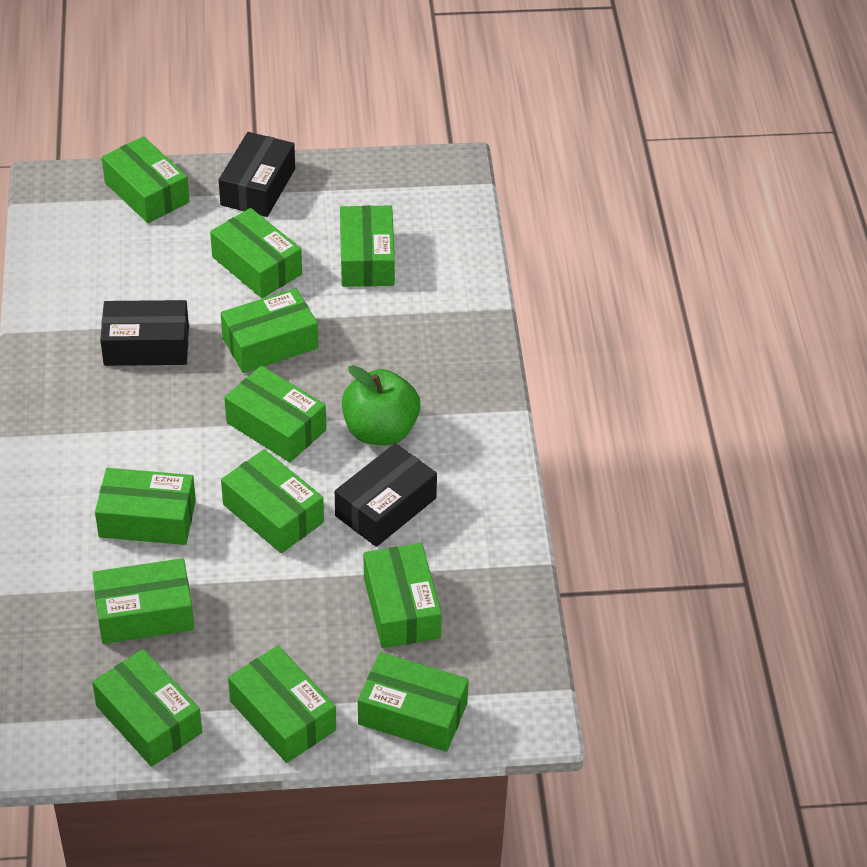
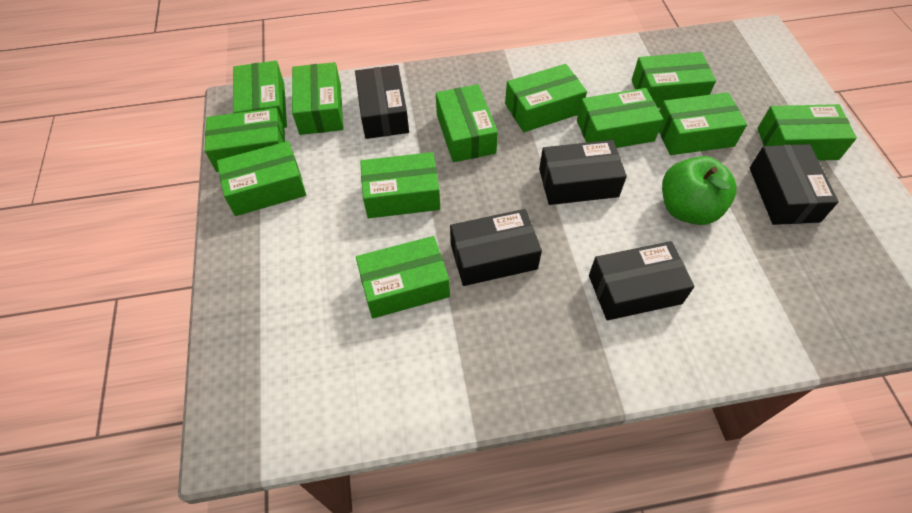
black box: [100,300,189,366] [219,132,295,217] [335,443,437,547] = 3 -> [355,65,409,139] [450,209,542,286] [539,140,627,205] [589,241,695,320] [750,144,839,225] = 5

